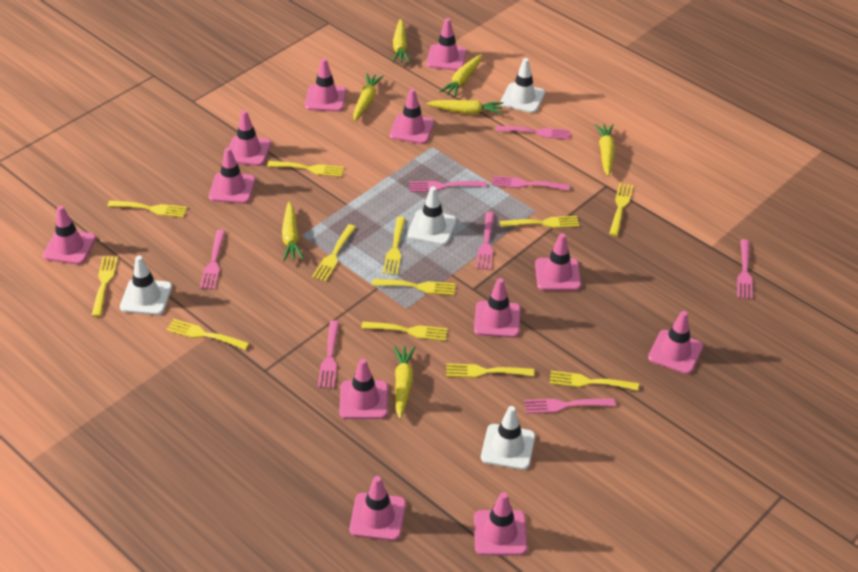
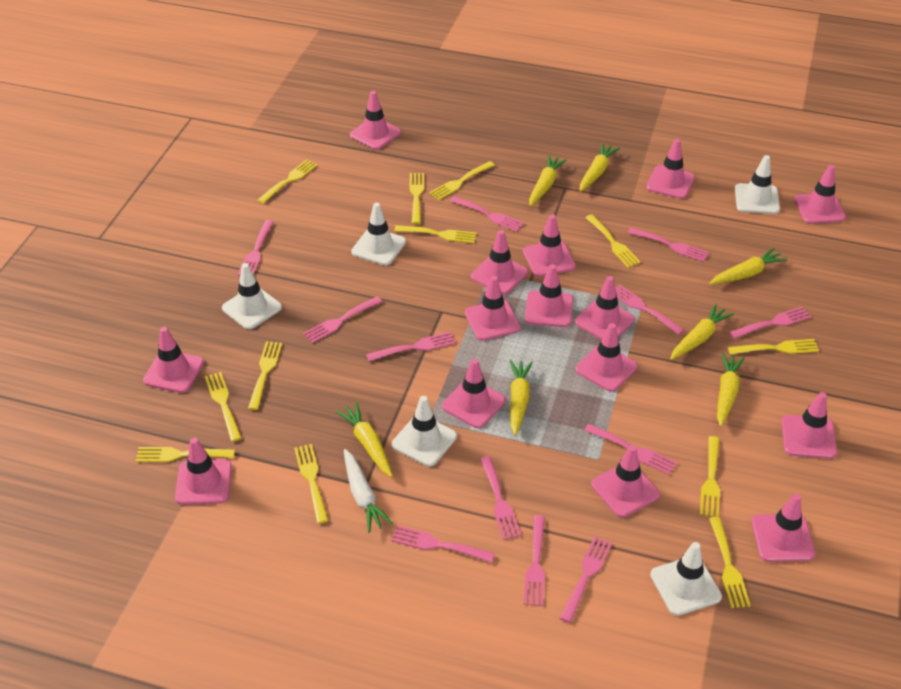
pink fork: [200,230,226,289] [318,320,339,388] [409,181,487,192] [476,212,495,270] [492,175,569,191] [496,126,570,139] [525,399,615,414] [737,239,753,299] = 8 -> [237,220,274,276] [303,296,382,343] [366,332,456,361] [391,525,495,563] [450,196,524,232] [480,456,521,540] [523,515,545,606] [559,536,612,623] [584,424,677,475] [615,284,684,335] [628,228,709,262] [729,306,811,339] = 12
pink traffic cone: [43,206,96,265] [209,147,255,204] [229,110,271,166] [305,58,346,112] [339,359,388,419] [349,476,406,541] [389,89,434,144] [426,18,467,71] [474,278,521,338] [474,492,527,555] [535,233,581,291] [648,311,703,374] = 12 -> [143,327,204,393] [175,438,232,505] [350,91,401,150] [442,359,505,428] [465,276,521,341] [471,230,528,295] [523,214,576,277] [525,264,573,327] [575,276,635,339] [575,323,638,392] [591,445,660,517] [646,139,695,199] [752,494,815,562] [781,392,837,459] [794,165,846,224] = 15
white carrot: none = 0 -> [344,449,393,532] = 1
white traffic cone: [120,256,172,315] [407,187,457,245] [481,406,535,470] [500,58,545,113] = 4 -> [222,263,282,329] [351,203,406,266] [392,396,457,467] [650,542,722,616] [735,155,780,214] = 5

